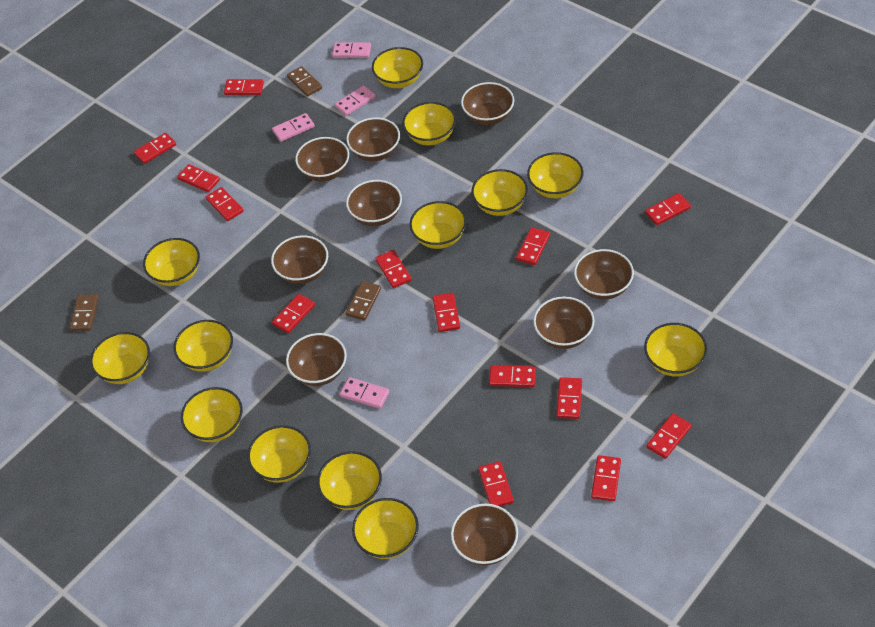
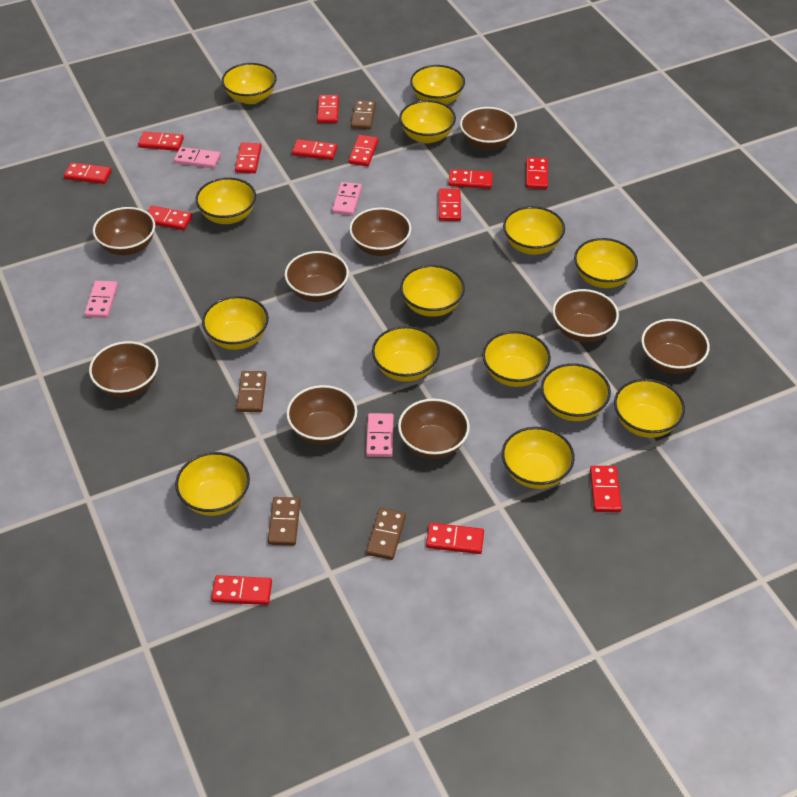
brown domino: [70,294,99,331] [287,66,322,97] [346,281,381,320] = 3 -> [237,371,266,412] [268,497,300,546] [351,100,376,129] [366,508,406,560] = 4
red domino: [134,133,176,164] [177,164,220,192] [206,187,244,221] [224,79,264,95] [272,294,315,333] [375,250,412,288] [433,293,460,332] [478,461,514,506] [489,365,536,387] [516,227,550,265] [556,377,582,419] [591,455,621,501] [645,193,691,225] [646,413,692,459] = 14 -> [64,163,112,184] [138,132,184,151] [147,206,192,230] [211,575,272,605] [235,143,262,173] [292,139,337,160] [317,95,339,123] [348,135,379,166] [426,523,484,554] [438,189,461,221] [448,169,493,189] [526,157,548,189] [590,466,622,512] = 13
yellow bowl: [90,332,150,384] [143,238,200,286] [174,320,233,372] [181,387,243,442] [247,425,311,483] [317,451,382,510] [352,498,419,559] [372,47,423,88] [402,102,456,145] [410,201,467,249] [472,169,528,216] [527,152,584,198] [644,323,707,377] = 13 -> [175,452,250,516] [195,177,256,224] [202,296,269,350] [222,63,277,104] [372,326,440,382] [399,100,456,143] [400,265,465,317] [410,65,465,104] [482,331,551,387] [502,427,575,489] [503,206,565,255] [541,363,611,421] [574,238,638,288] [614,379,685,438] = 14

